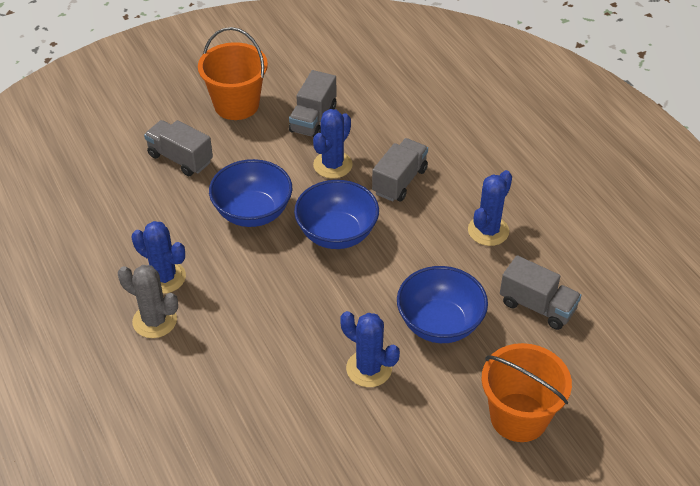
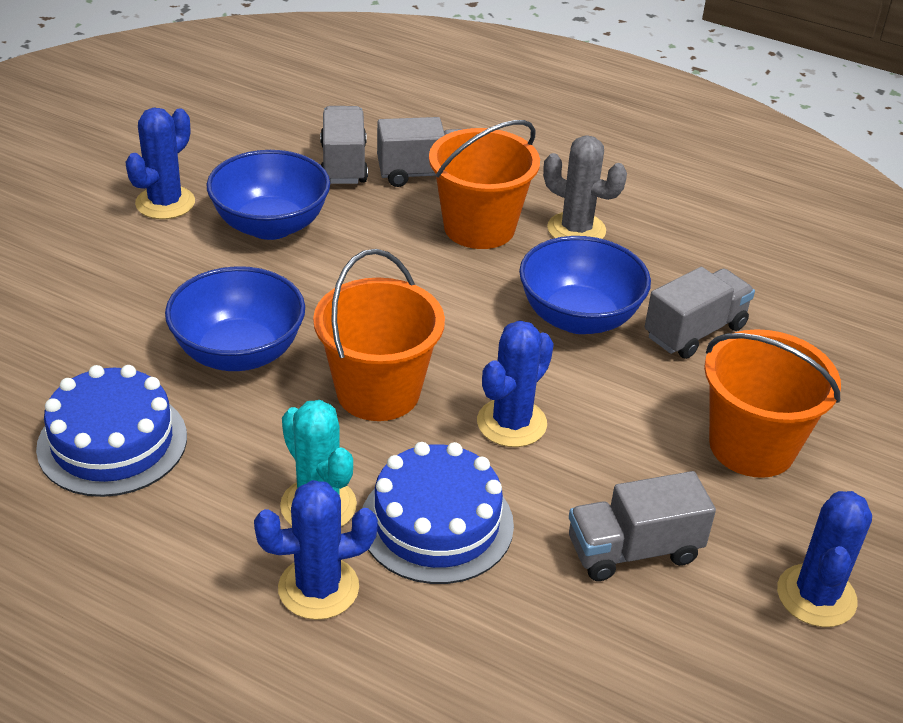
blue cake: none = 0 -> [36,365,187,497] [363,442,514,584] = 2
orange bucket: [198,27,268,120] [481,343,572,442] = 2 -> [313,249,445,421] [429,120,540,249] [704,329,841,478] = 3
turquoise cactus: none = 0 -> [280,400,357,527] = 1

